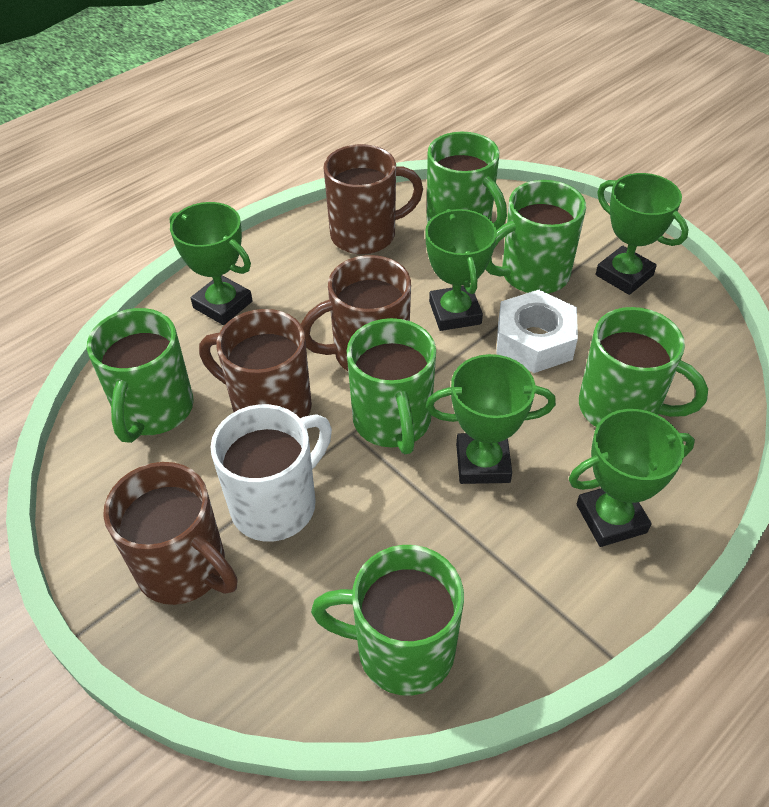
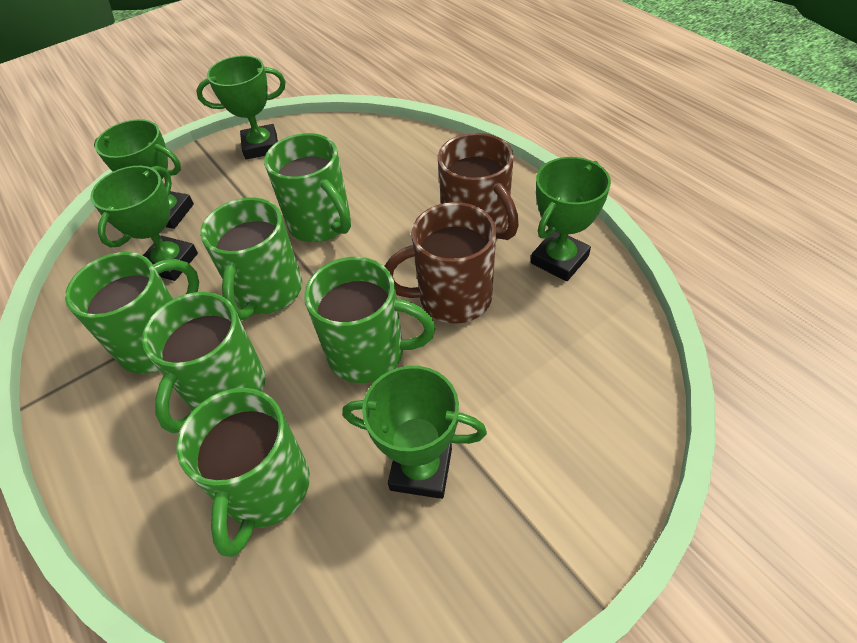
brown mug: [103,462,237,605] [199,309,312,418] [301,255,411,371] [324,144,423,255] = 4 -> [385,202,496,324] [438,133,519,240] = 2
white mug: [210,404,332,542] = 1 -> none = 0
white nut: [496,290,578,373] = 1 -> none = 0

